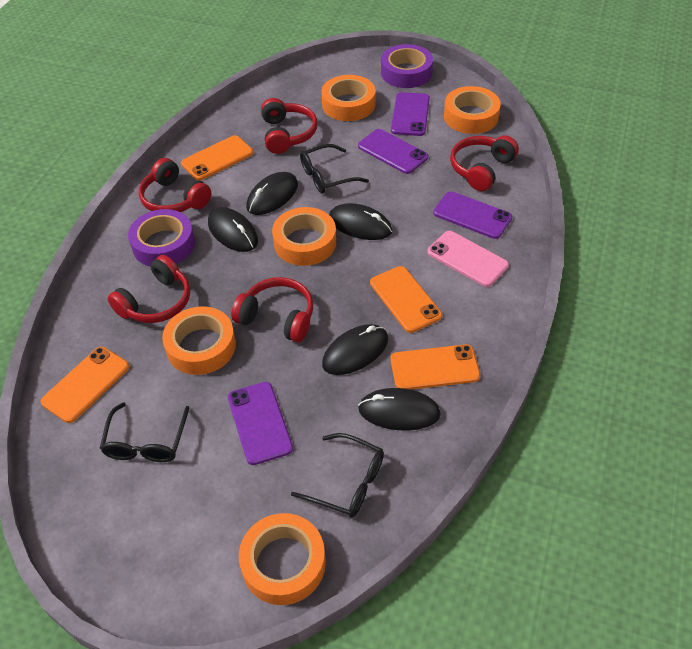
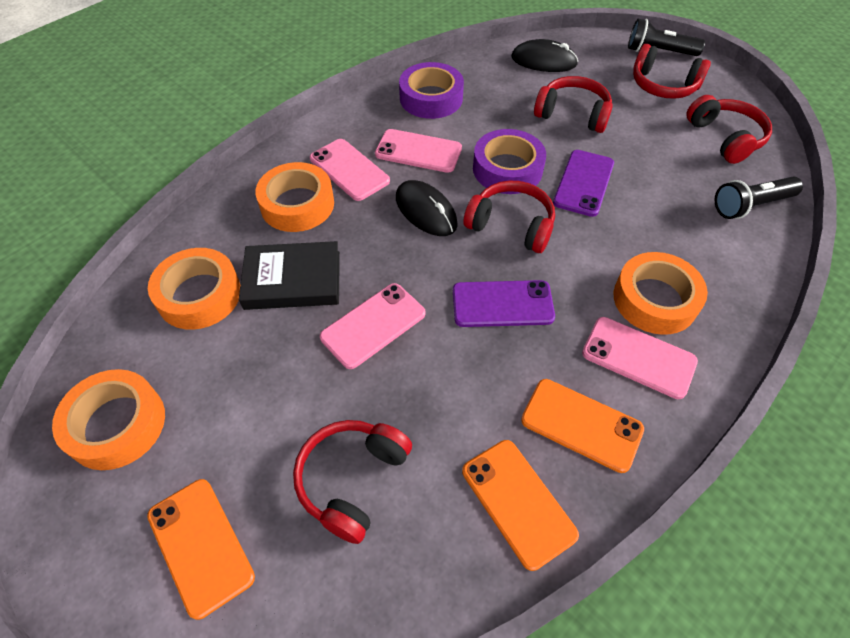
black book: none = 0 -> [239,241,340,310] = 1
black flashlight: none = 0 -> [628,19,705,56] [715,177,803,219] = 2
black glasses: [100,403,189,462] [291,433,384,517] [300,144,369,193] = 3 -> none = 0
black mouse: [208,207,258,252] [246,172,298,215] [322,324,388,375] [329,203,392,240] [358,388,441,431] = 5 -> [396,180,458,236] [511,39,578,72] = 2
orange phone: [41,347,130,423] [181,135,253,181] [370,266,442,333] [390,344,480,390] = 4 -> [147,479,255,620] [462,440,579,571] [521,379,644,473] = 3
orange tape: [162,306,236,375] [239,513,326,605] [272,207,336,266] [321,75,375,121] [444,86,501,134] = 5 -> [52,369,165,470] [148,248,240,330] [255,162,334,232] [614,252,708,335] = 4
pink phone: [427,231,509,287] = 1 -> [310,139,390,201] [320,283,426,369] [375,129,462,173] [582,317,698,399] = 4
purple phone: [228,382,293,465] [358,129,428,174] [391,92,430,136] [433,191,513,239] = 4 -> [453,280,555,327] [553,150,614,217] = 2

